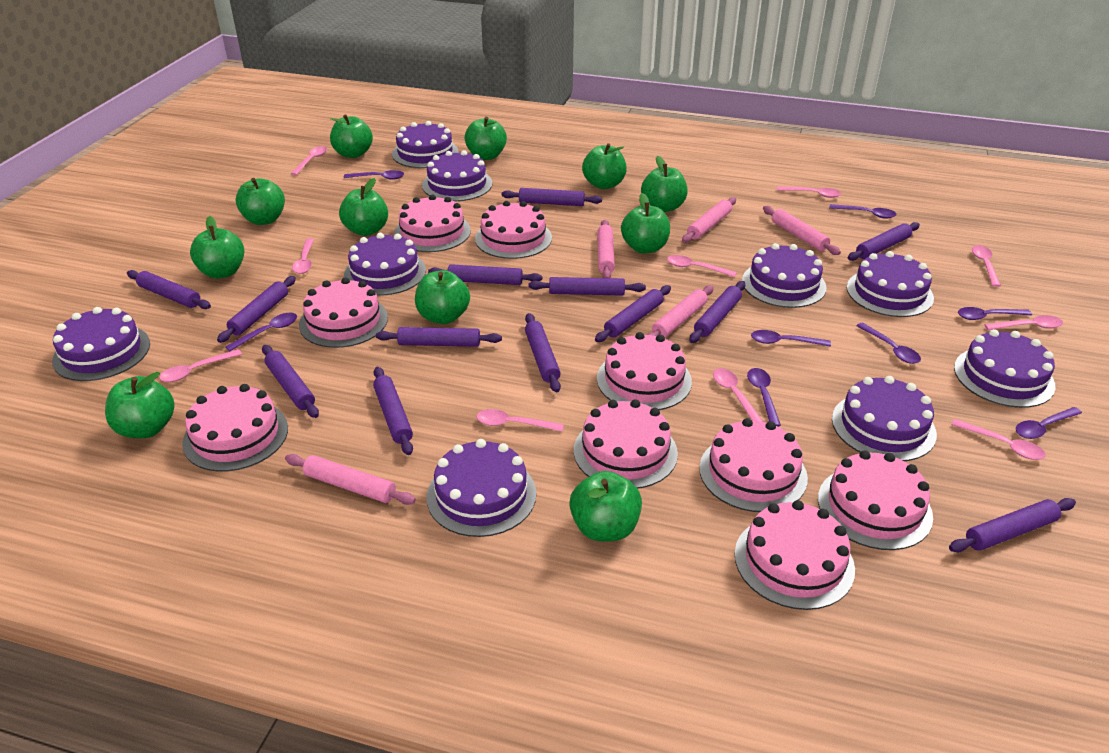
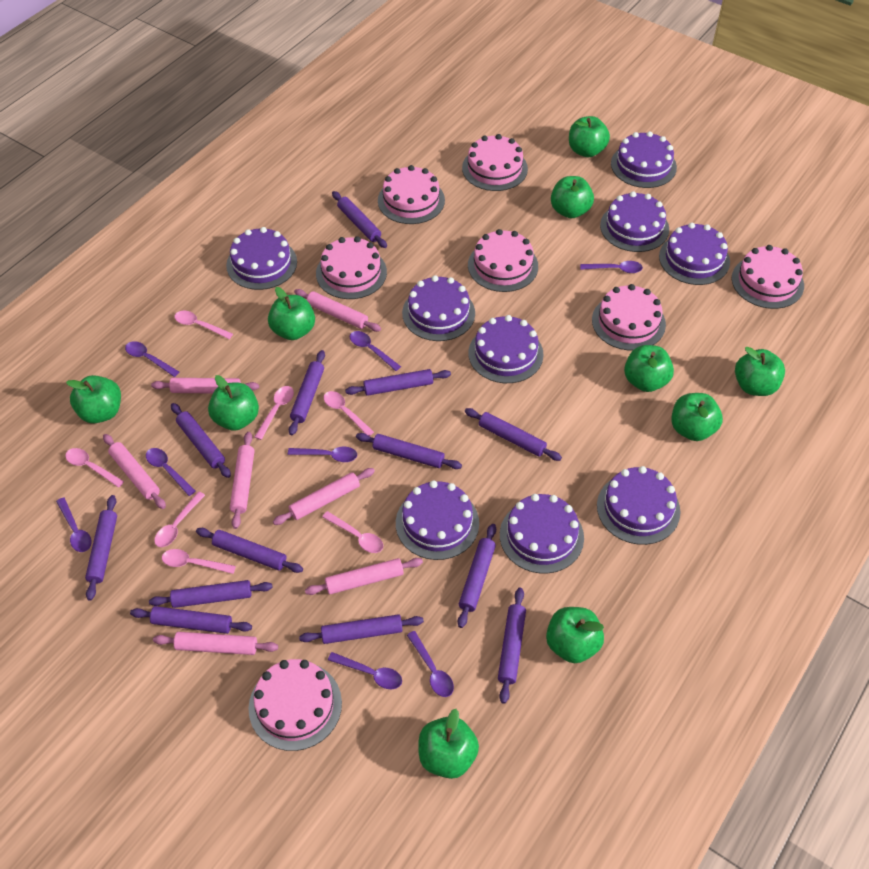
green apple: [105,372,174,438] [190,216,244,279] [235,178,285,225] [330,114,373,158] [339,178,388,236] [415,270,470,324] [464,117,507,160] [569,471,642,542] [582,143,627,189] [621,193,670,254] [641,156,688,212] = 11 -> [66,375,121,423] [208,375,259,431] [268,287,315,340] [418,709,479,779] [546,607,604,663] [551,176,594,219] [569,116,610,157] [624,345,674,392] [671,393,723,441] [735,347,785,396] = 10
pink cake: [182,384,288,471] [299,277,388,348] [394,195,471,252] [475,201,552,259] [574,399,678,489] [597,332,692,410] [699,418,808,512] [735,500,855,610] [818,450,933,550] = 9 -> [248,659,342,751] [316,236,387,299] [378,165,445,224] [462,134,528,191] [468,229,538,292] [592,284,666,351] [732,245,804,309] = 7
pink rolling pin: [285,454,416,505] [597,220,615,278] [648,285,714,338] [682,197,736,243] [763,206,841,255] = 5 -> [103,434,166,509] [151,378,259,394] [153,632,278,655] [230,432,255,529] [273,468,375,525] [294,289,381,332] [305,558,423,595] = 7
pink spoon: [159,349,242,382] [291,146,327,175] [292,238,314,274] [477,409,564,431] [667,255,737,277] [713,368,763,422] [777,186,841,198] [951,419,1046,460] [972,245,1001,287] [984,315,1063,330] = 10 -> [65,448,124,488] [155,492,205,547] [162,549,236,574] [175,311,233,339] [255,386,294,440] [322,511,383,553] [324,391,374,436] = 7

